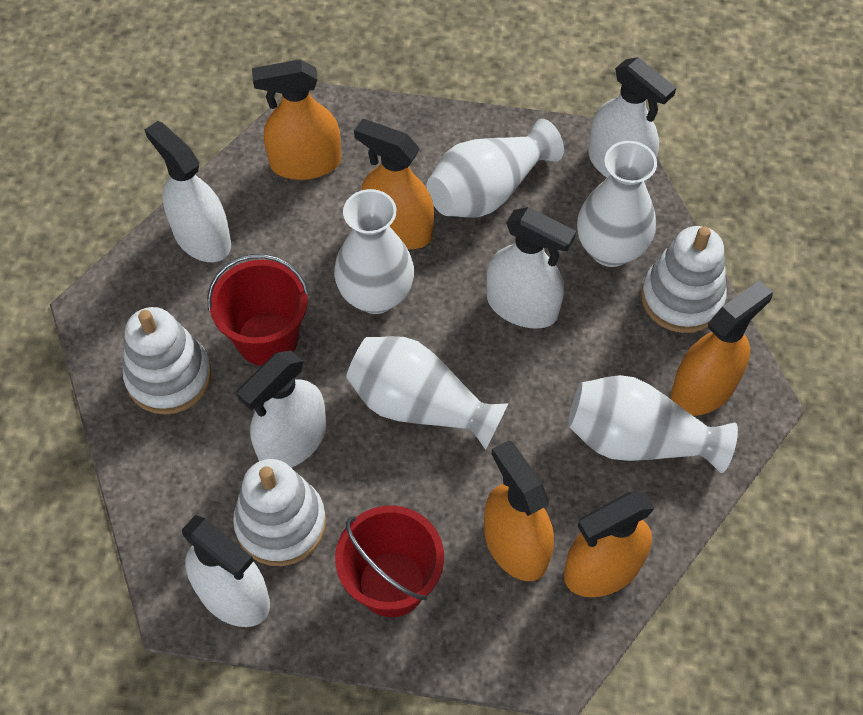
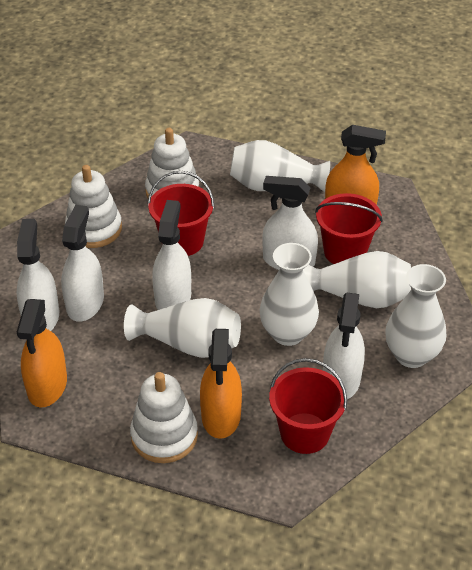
orange spray bottle: [252,59,341,180] [354,119,434,249] [484,440,554,581] [564,492,654,597] [671,280,773,416] = 5 -> [17,299,67,407] [200,329,242,439] [325,125,386,205] = 3
red bucket: [207,254,309,366] [335,506,444,617] = 2 -> [147,171,215,256] [269,358,347,454] [315,193,383,264] = 3

